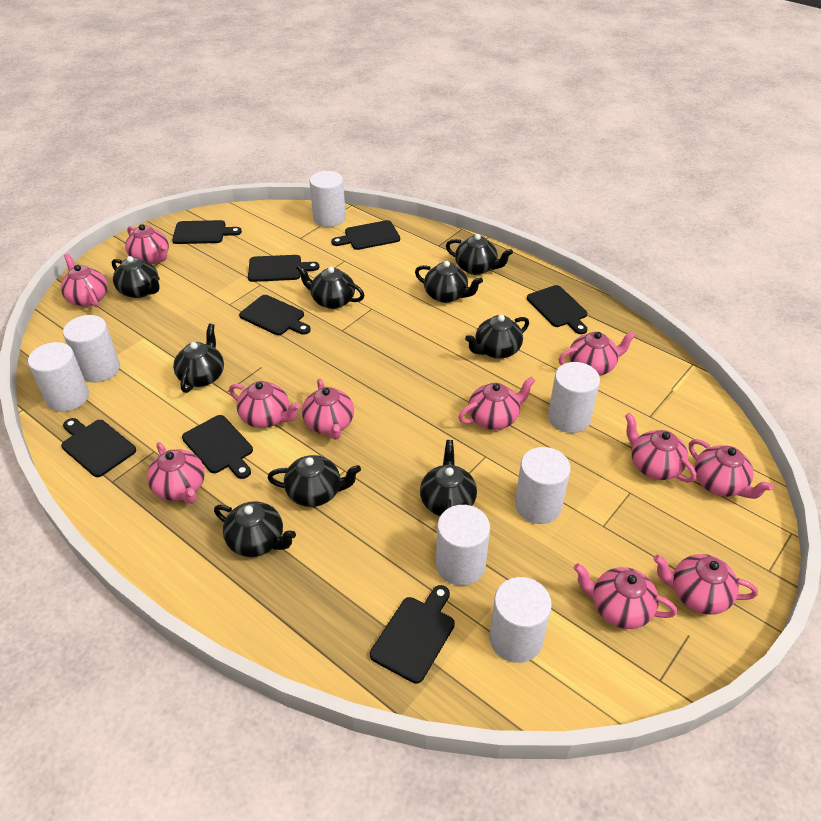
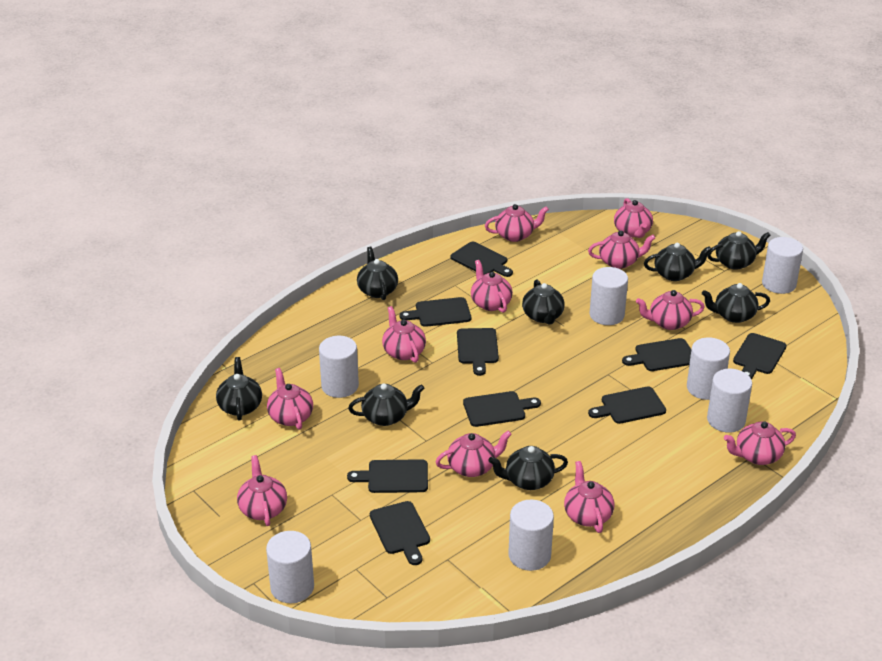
black cutting board: [61,418,136,477] [172,220,242,244] [182,415,253,479] [239,295,311,335] [248,255,319,282] [331,220,400,250] [370,585,455,684] [527,285,587,334] = 8 -> [347,459,428,493] [370,501,430,565] [400,297,471,327] [450,242,513,277] [457,328,499,376] [463,391,541,427] [588,386,666,424] [622,338,691,371] [733,333,787,379] = 9
black teapot: [112,256,160,298] [173,324,224,393] [214,501,296,557] [268,455,361,507] [296,265,365,309] [415,261,483,303] [420,440,477,516] [446,234,513,275] [465,315,529,359] = 9 -> [216,357,262,421] [348,383,425,426] [357,247,398,300] [488,446,568,490] [522,280,565,325] [644,243,712,281] [702,283,770,323] [707,231,771,270] = 8

